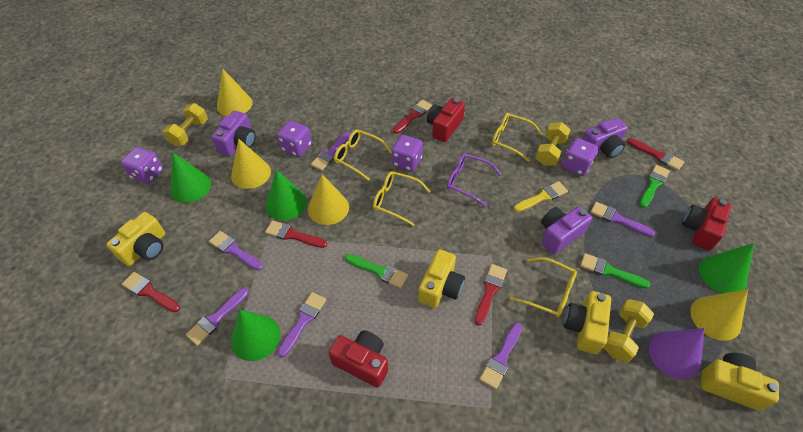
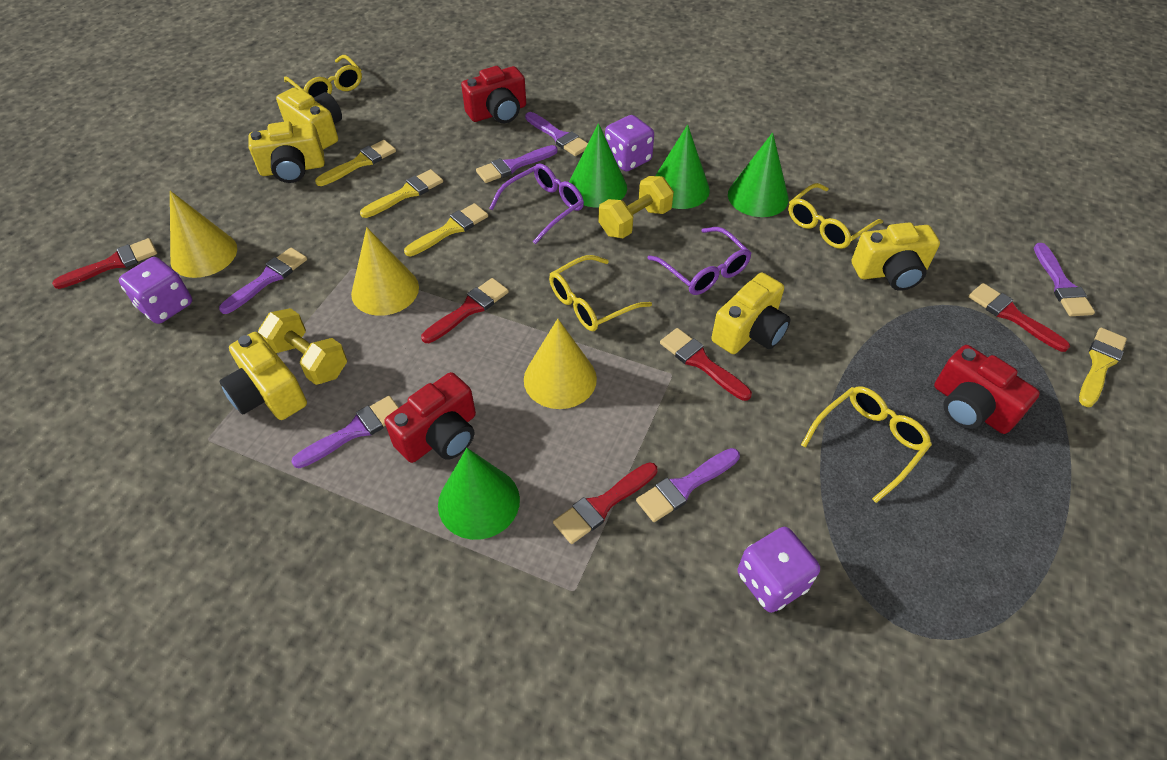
green brush: [345,254,408,288] [580,253,650,289] [639,165,670,208] = 3 -> none = 0
purple camera: [211,111,256,156] [541,206,592,254] [582,118,628,158] = 3 -> none = 0
purple cone: [649,328,704,379] = 1 -> none = 0
purple dice: [121,147,163,184] [277,121,312,157] [392,135,423,171] [562,138,598,176] = 4 -> [119,257,192,324] [605,115,654,172] [738,527,820,613] = 3
purple glasses: [447,153,502,207] = 1 -> [489,163,584,244] [647,227,751,295] = 2
yellow brush: [513,181,568,212] = 1 -> [315,140,396,186] [360,169,443,218] [404,203,488,256] [1079,328,1127,407] = 4
yellow camera: [106,212,165,266] [418,249,465,308] [563,291,611,355] [701,353,779,411] = 4 -> [220,332,307,420] [249,121,325,183] [276,87,342,150] [711,273,791,354] [852,222,940,291] = 5
yellow cone: [217,68,253,116] [231,139,271,189] [308,174,349,225] [690,289,748,341] = 4 -> [170,191,237,278] [351,227,419,316] [524,319,597,409] = 3
yellow dumbbell: [163,103,208,146] [535,122,571,166] [603,299,654,362] = 3 -> [258,308,347,385] [599,176,674,238] = 2

